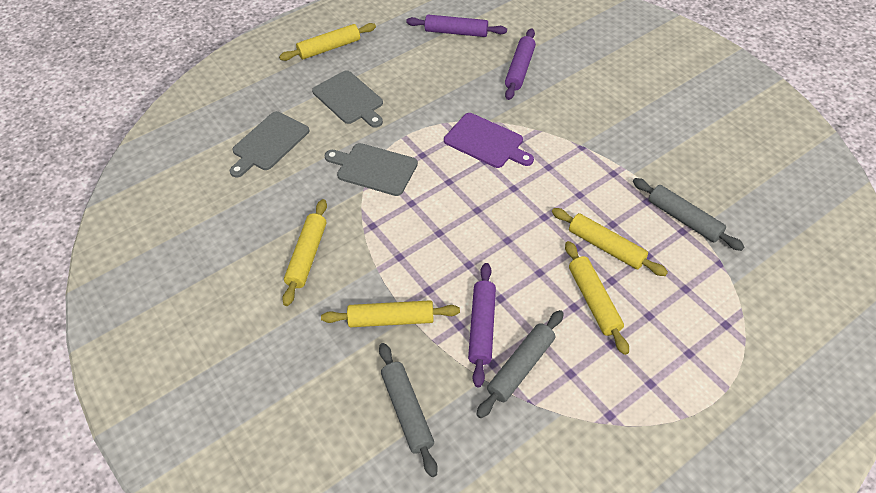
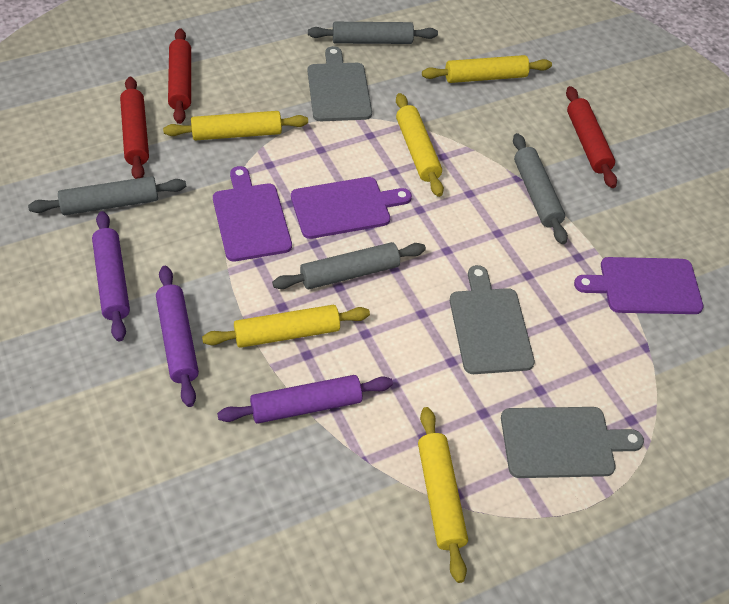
grey rolling pin: [379,343,438,477] [476,310,564,418] [633,178,745,251] = 3 -> [28,176,186,215] [272,242,426,289] [308,22,438,44] [513,133,568,244] = 4
purple cutting board: [444,113,534,168] = 1 -> [213,166,292,261] [291,177,412,239] [574,257,704,314] = 3
red rolling pin: none = 0 -> [120,77,149,179] [168,28,191,124] [566,86,617,188] = 3

